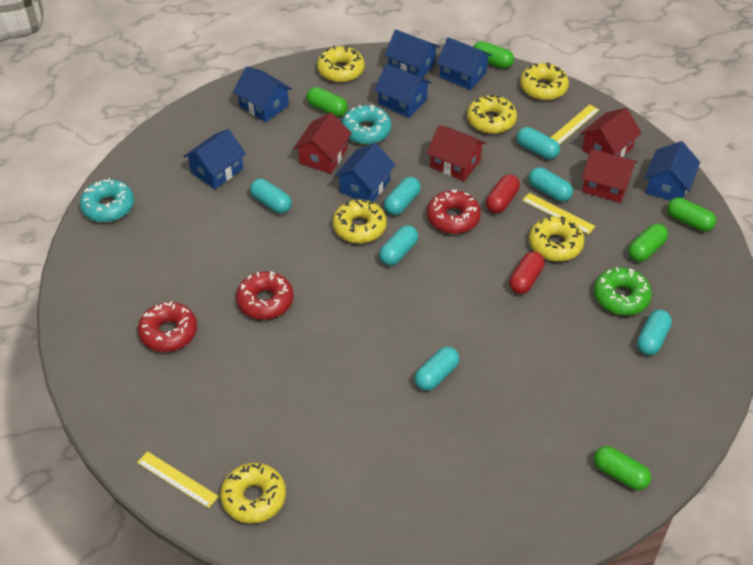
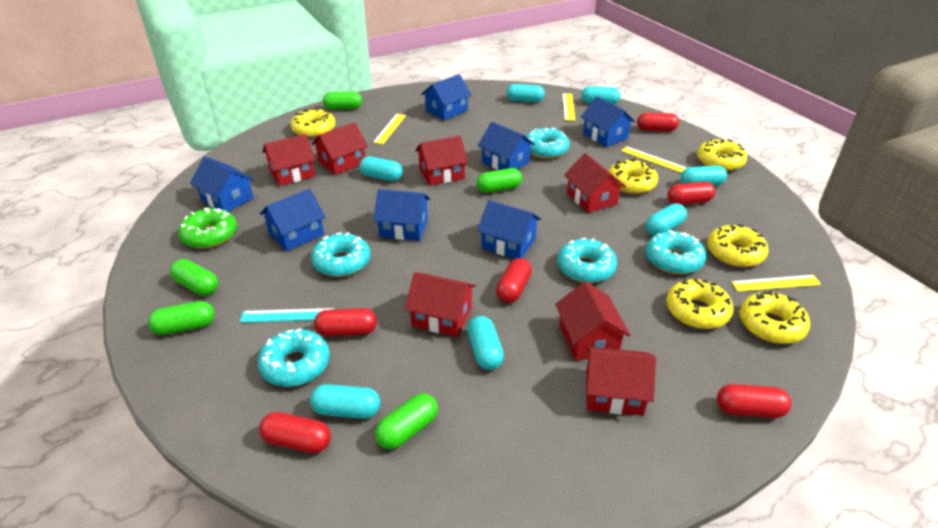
red capsule: [486,174,520,214] [509,251,545,294] = 2 -> [259,412,331,453] [314,308,377,337] [496,258,532,303] [637,113,679,131] [667,181,715,205] [717,384,792,418] = 6
red donut: [138,301,197,352] [236,272,294,320] [427,190,481,234] = 3 -> none = 0
red house: [293,113,352,174] [427,125,486,181] [580,108,641,157] [582,149,637,203] = 4 -> [263,134,316,186] [312,122,368,175] [405,272,476,337] [415,136,468,186] [555,281,630,361] [564,153,626,213] [586,347,656,416] = 7
turquoise donut: [80,178,134,222] [342,105,391,144] = 2 -> [258,328,330,387] [311,232,371,277] [526,127,570,159] [557,238,617,283] [646,230,706,274] = 5
turquoise ruler: none = 0 -> [240,308,336,323] = 1
yellow ruler: [137,451,219,508] [522,193,595,234] [551,104,599,145] = 3 -> [373,114,406,144] [562,93,575,121] [621,146,687,173] [731,275,821,292] = 4

